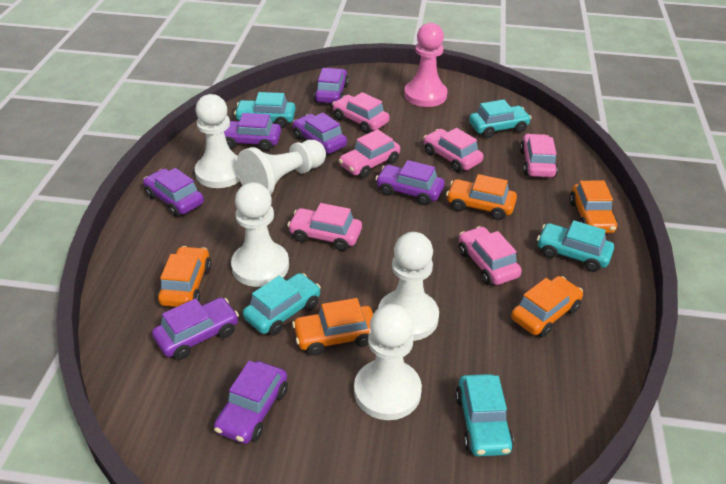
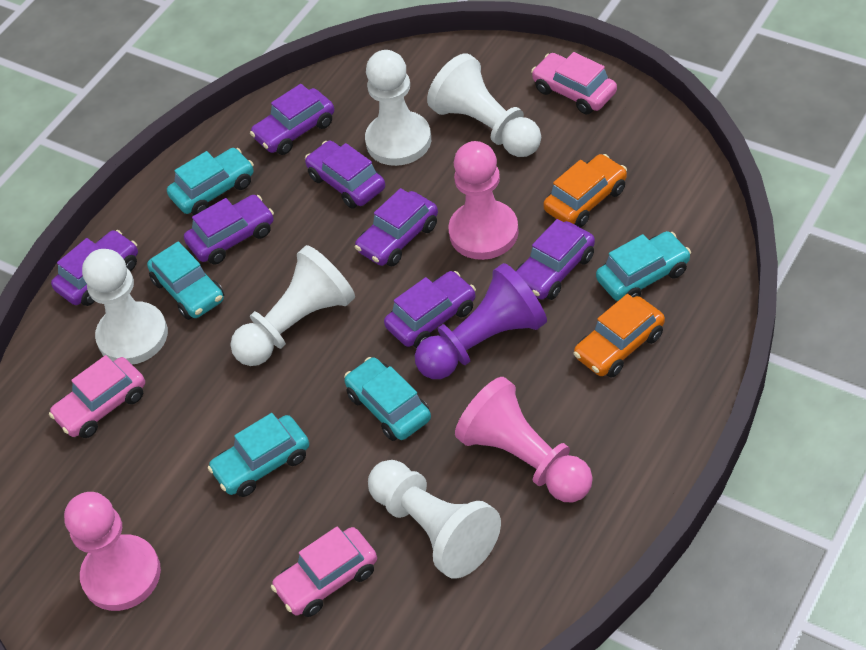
orange car: [158,246,212,307] [292,298,373,356] [446,174,517,220] [511,276,583,338] [569,181,617,233] = 5 -> [543,154,627,228] [573,294,665,378] = 2
pink car: [287,203,362,251] [332,92,389,133] [339,129,400,178] [423,128,484,172] [459,226,522,285] [520,134,558,177] = 6 -> [49,355,145,438] [271,527,377,617] [531,52,617,114] = 3
pink pawn: [404,23,447,107] = 1 -> [64,492,161,611] [448,141,519,260] [455,377,593,502] = 3
purple pawn: none = 0 -> [415,263,547,379] = 1

